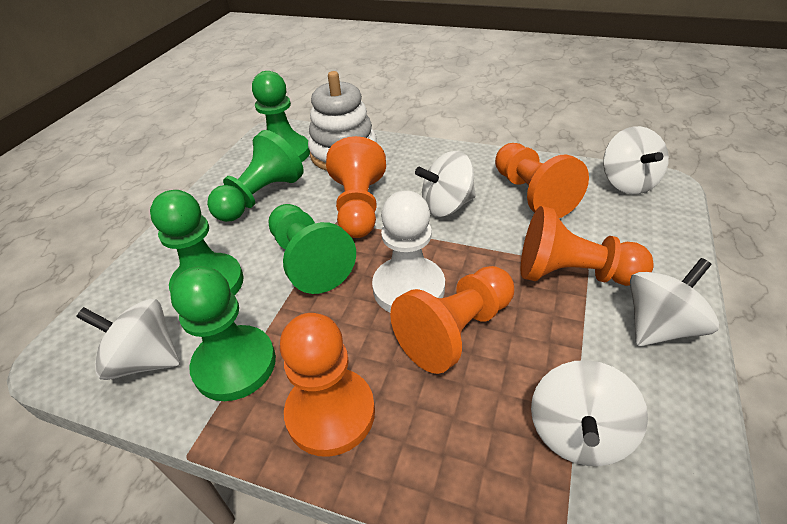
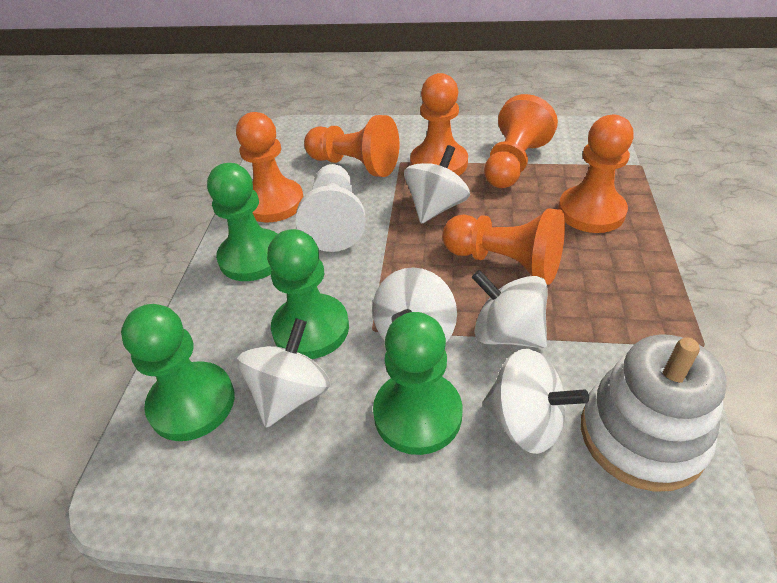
green pawn: [150,190,244,295] [170,266,276,401] [207,130,304,222] [252,71,310,162] [268,204,356,294] = 5 -> [121,304,235,441] [207,163,277,281] [267,229,349,359] [373,312,462,455] = 4
orange pawn: [280,313,375,457] [326,136,386,238] [390,266,514,374] [495,143,589,218] [521,206,654,286] = 5 -> [236,112,304,222] [304,115,399,177] [410,73,468,176] [442,208,565,285] [484,94,558,188] [558,114,634,233] = 6

